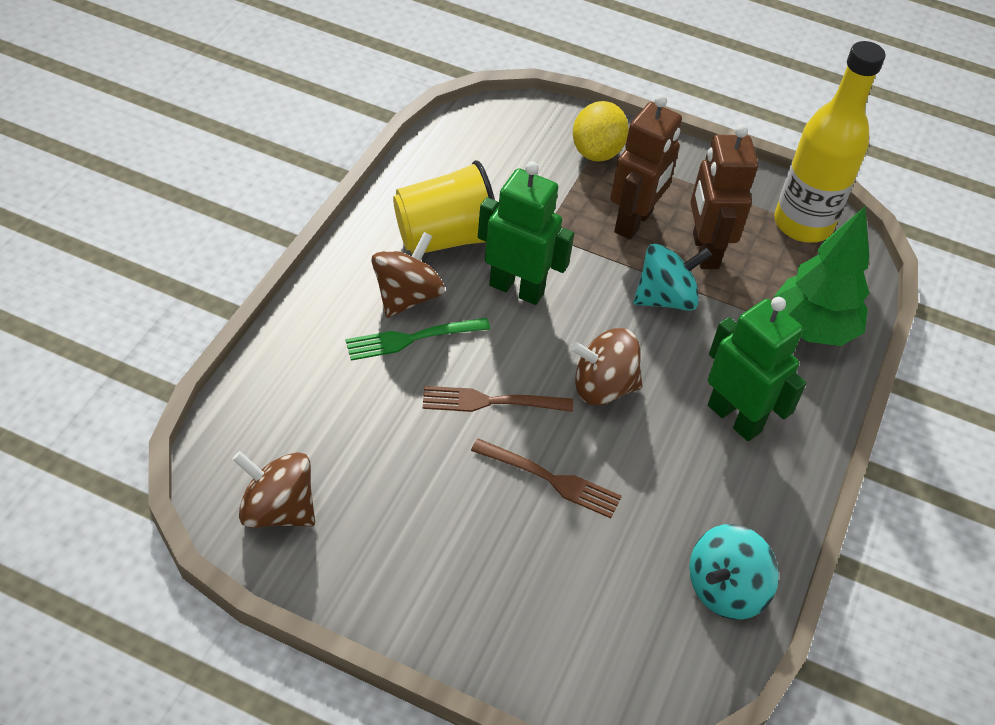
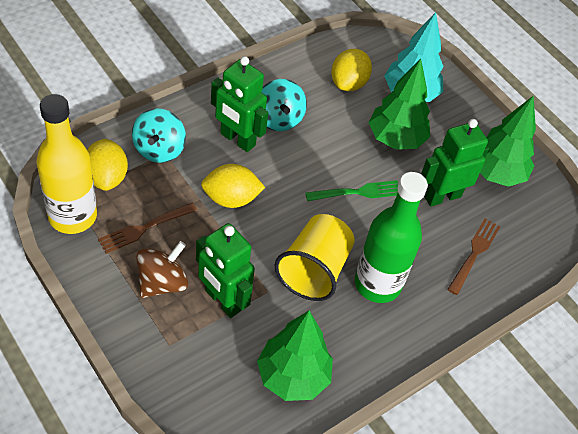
brown robot: [610,94,682,240] [691,125,758,269] = 2 -> none = 0
brown spinning top: [232,451,315,528] [371,232,445,318] [570,328,642,405] = 3 -> [136,241,188,298] = 1
green bottle: none = 0 -> [355,172,428,303] = 1
green robot: [478,161,574,305] [708,297,806,441] = 2 -> [196,223,255,318] [211,56,268,152] [421,119,489,207] = 3
green tree: [774,207,870,346] = 1 -> [257,311,333,401] [368,59,430,150] [480,96,536,187] = 3
turquoise tree: none = 0 -> [385,12,443,102] = 1
yellow lemon: [573,101,629,162] = 1 -> [87,139,128,191] [201,164,265,208] [331,49,372,91] = 3

